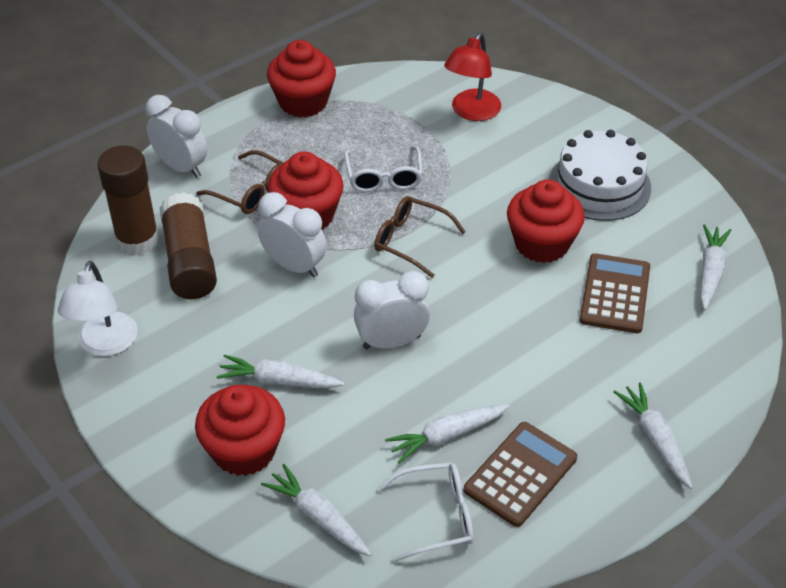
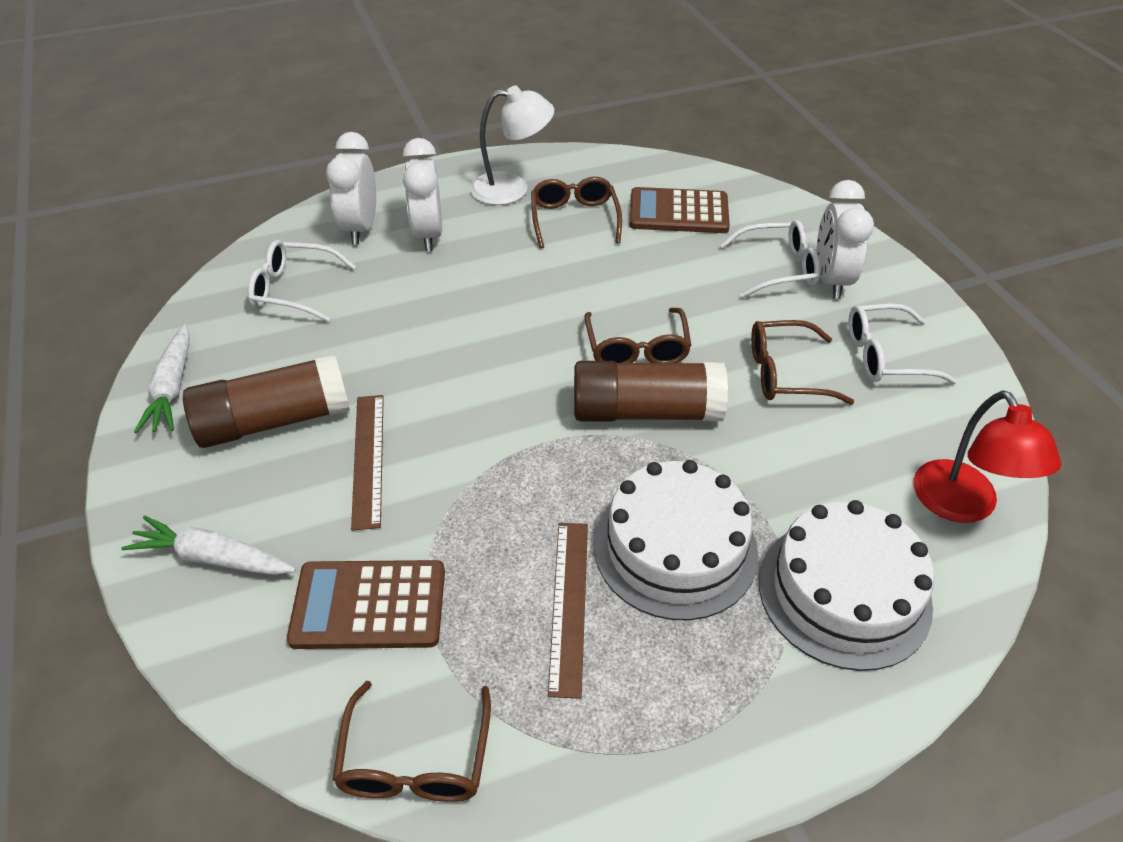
brown glasses: [196,150,283,214] [374,196,466,278] = 2 -> [332,681,491,802] [531,177,622,249] [584,308,692,363] [751,320,854,405] = 4
brown ruler: none = 0 -> [351,395,384,531] [548,523,588,699] = 2
red cupcake: [195,385,285,476] [267,40,336,117] [268,151,344,230] [507,179,585,263] = 4 -> none = 0
white cake: [549,130,651,221] = 1 -> [594,460,758,621] [759,500,934,671] = 2
white carrot: [217,355,344,388] [261,464,372,556] [385,404,509,463] [614,382,693,489] [700,224,731,310] = 5 -> [121,515,296,575] [134,324,190,433] = 2
white glasses: [344,146,423,192] [377,462,473,562] = 2 -> [248,240,356,322] [720,220,820,298] [848,303,958,384] = 3

